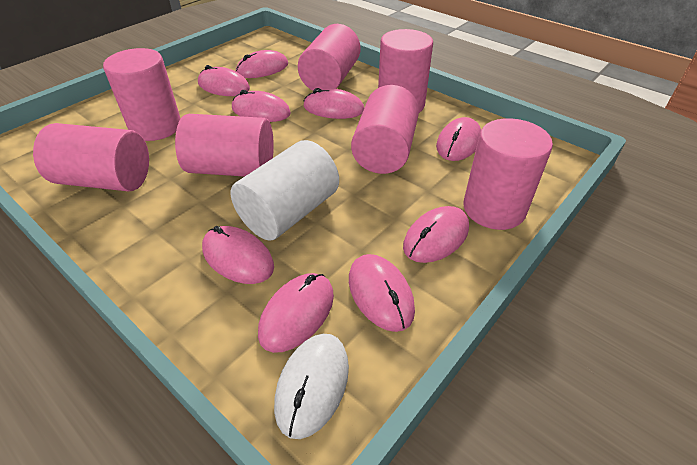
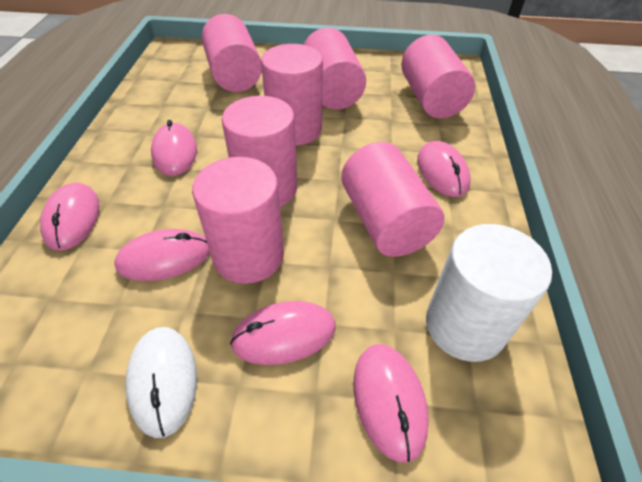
pink mouse: [198,65,250,96] [202,226,274,284] [232,90,291,122] [236,50,288,78] [258,273,334,353] [303,88,364,119] [349,254,415,332] [403,206,469,263] [436,117,481,161] = 9 -> [40,183,100,251] [114,229,210,281] [151,120,197,176] [230,301,336,365] [354,344,429,463] [417,141,471,197] = 6

